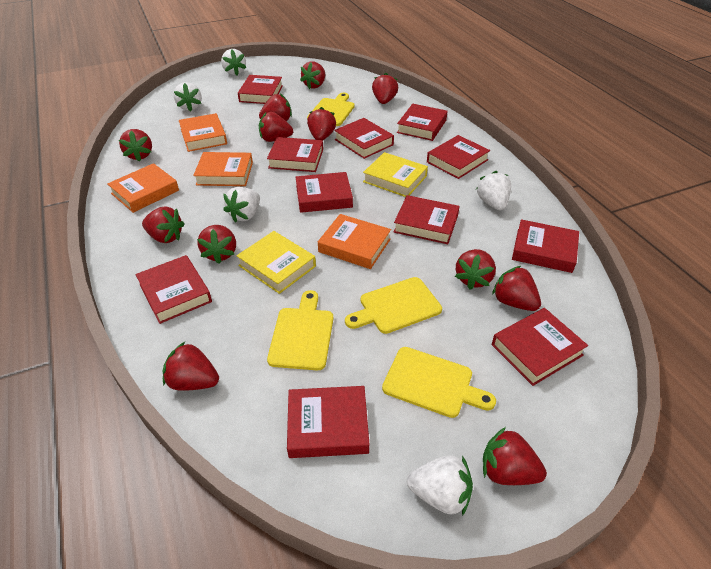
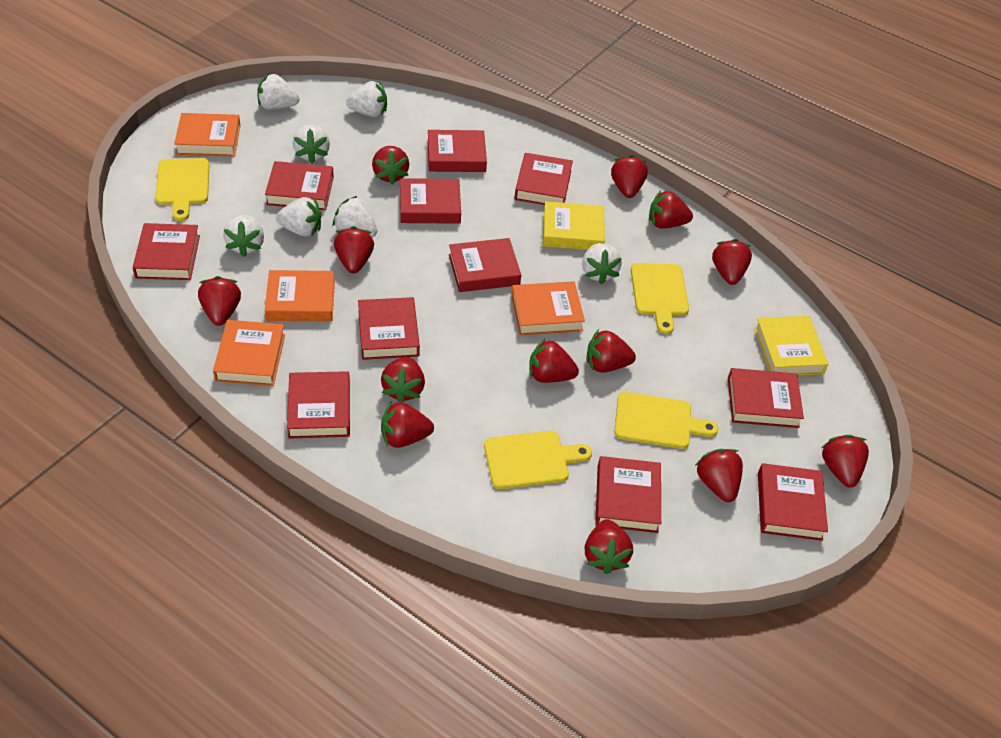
red strawberry: [119,129,152,162] [142,206,185,243] [162,342,219,391] [197,225,236,264] [259,94,292,121] [259,112,293,142] [300,61,325,89] [307,107,336,140] [372,73,398,104] [455,249,496,290] [483,427,547,485] [492,266,541,311] = 12 -> [198,276,241,326] [334,226,374,273] [372,146,409,185] [381,357,425,403] [381,402,434,448] [529,339,579,383] [585,520,633,574] [587,329,636,373] [611,155,648,198] [649,190,693,228] [695,449,743,502] [712,239,752,285] [821,435,869,488] = 13
white strawberry: [174,82,202,112] [221,49,246,75] [223,187,260,222] [407,455,473,516] [476,171,511,211] = 5 -> [223,215,264,257] [257,74,299,110] [276,197,321,237] [293,125,330,163] [333,196,377,237] [346,81,387,117] [582,243,622,284] = 7

